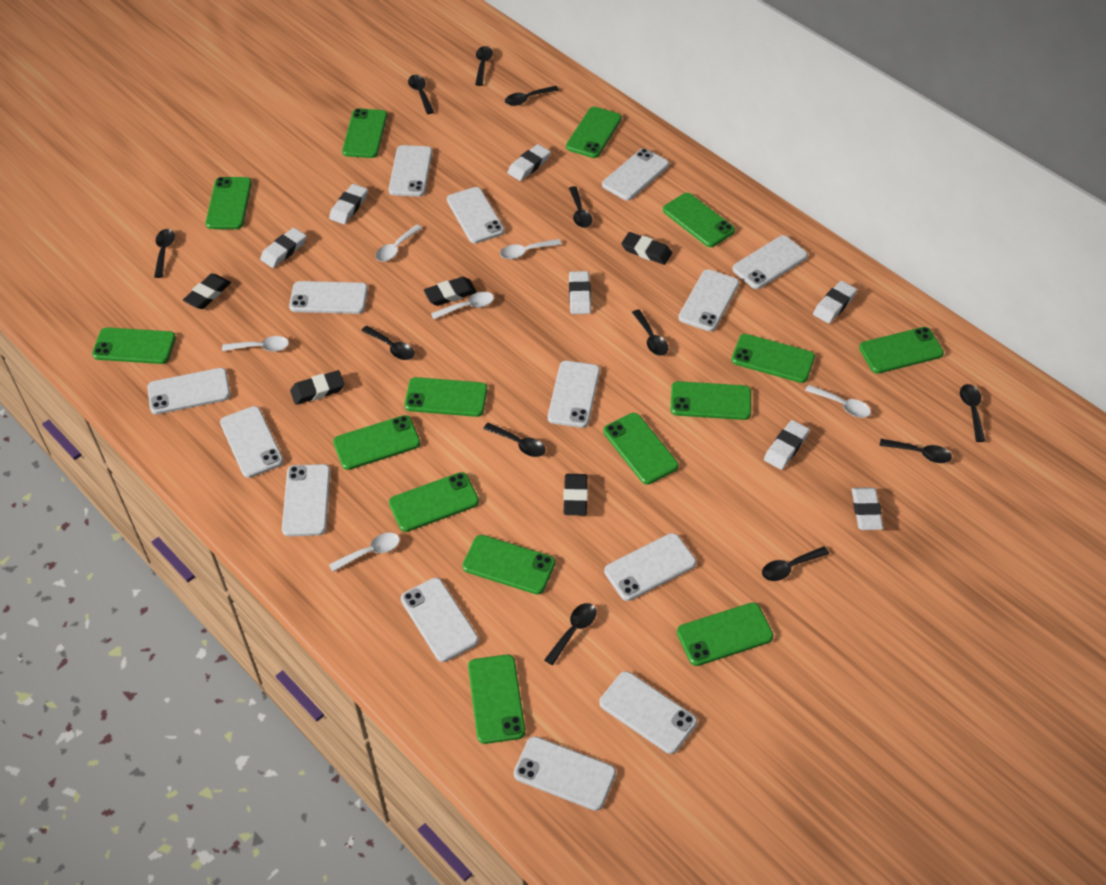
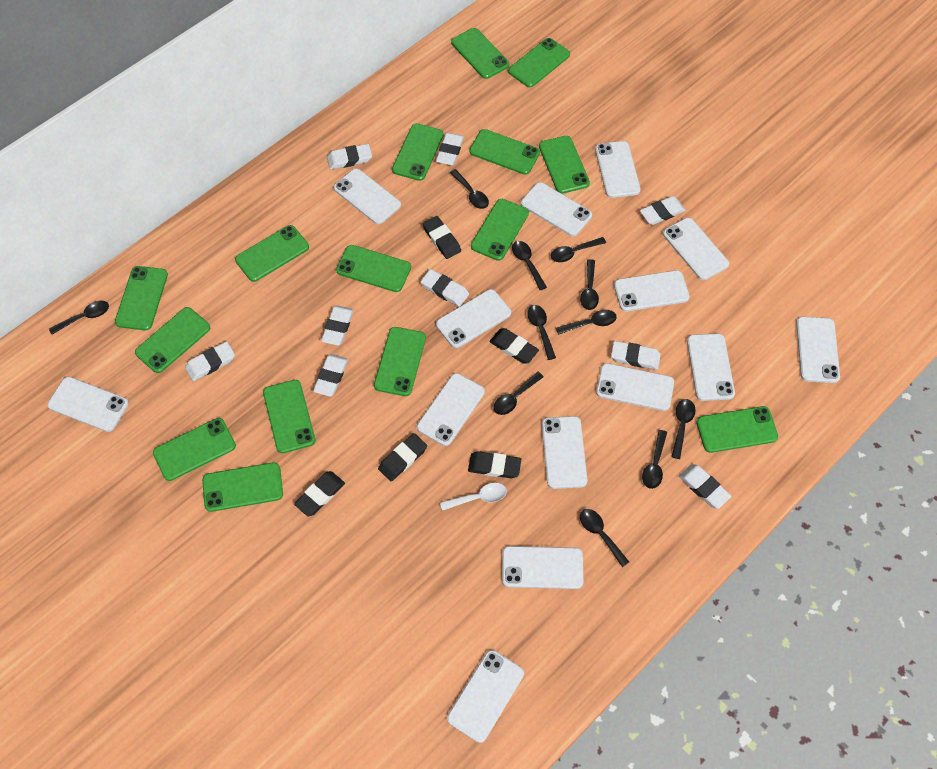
black spoon: [154,229,175,278] [361,326,415,360] [408,75,434,114] [475,46,493,86] [483,423,546,457] [505,86,559,106] [544,603,597,665] [569,186,592,228] [632,309,668,356] [762,546,829,581] [879,439,952,463] [960,384,985,442] = 12 -> [49,300,109,335] [450,169,489,209] [493,372,544,415] [512,241,547,290] [527,305,556,360] [551,237,606,262] [556,310,617,335] [580,259,599,310] [580,509,629,567] [642,430,667,489] [671,399,696,459] = 11
white eraser: [260,228,306,268] [329,184,368,224] [507,144,551,181] [569,271,591,314] [764,420,810,470] [813,281,857,323] [852,487,883,530] = 7 -> [185,341,235,381] [313,354,348,397] [321,305,354,346] [327,144,372,169] [421,269,469,307] [436,133,464,166] [611,341,661,370] [640,196,686,225] [679,464,731,509] = 9
white spoon: [222,336,289,352] [329,533,400,572] [375,225,422,262] [431,292,494,320] [500,239,561,259] [805,385,871,418] = 6 -> [440,483,507,511] = 1

